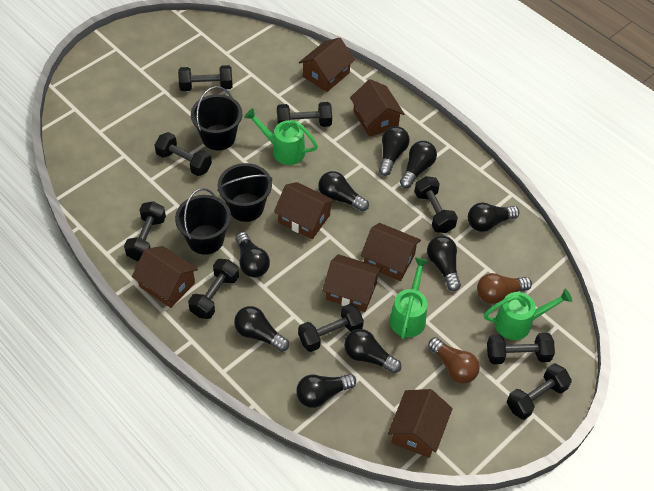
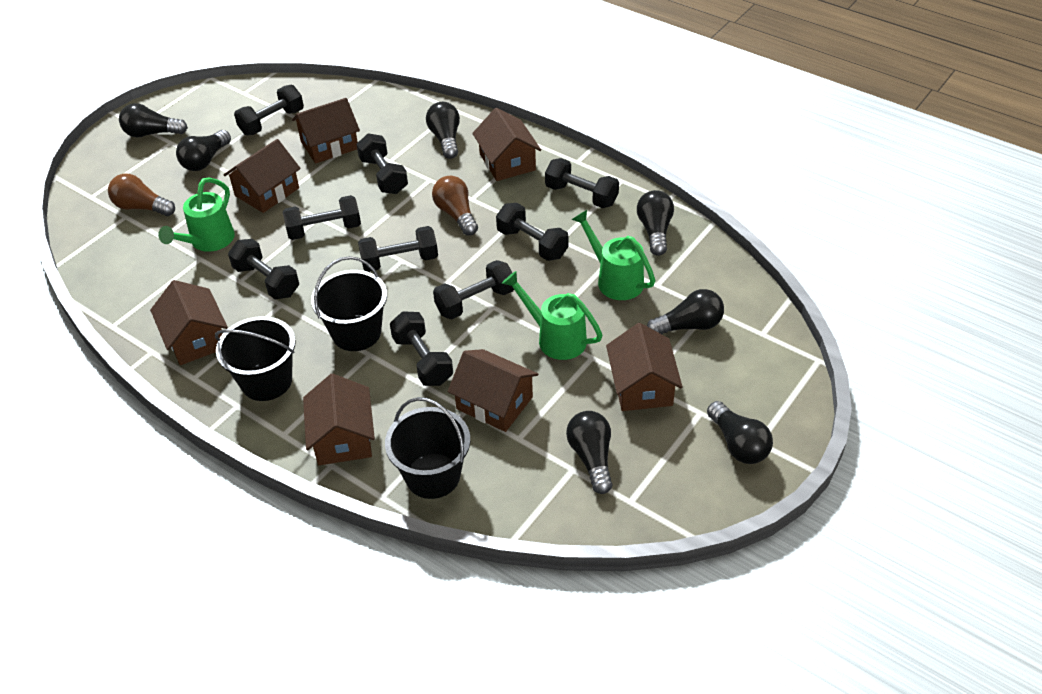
black light bulb: [234,306,289,352] [236,232,270,278] [296,374,356,408] [318,171,369,212] [344,329,401,373] [379,126,410,176] [400,141,437,188] [427,236,461,291] [468,202,520,232] = 9 -> [119,103,188,137] [176,130,231,171] [426,102,460,159] [566,411,613,494] [637,190,674,256] [647,289,724,334] [707,401,773,464] = 7

